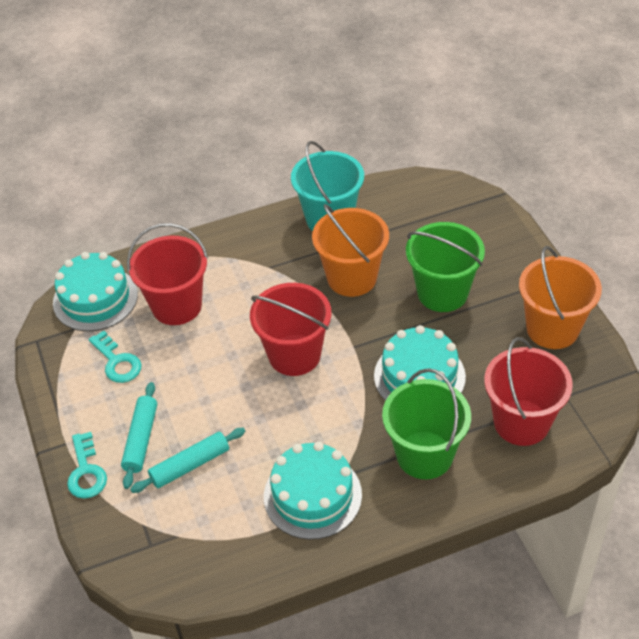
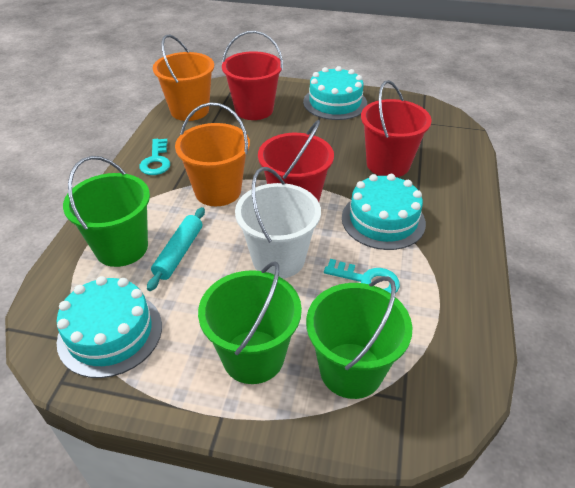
green bucket: [382,368,471,479] [406,222,485,312] = 2 -> [63,156,150,267] [198,261,302,384] [306,276,413,399] = 3
turquoise bucket: [291,141,364,231] = 1 -> none = 0
turquoise rolling pin: [121,382,157,489] [130,428,245,493] = 2 -> [147,207,205,291] = 1
white bucket: none = 0 -> [235,167,321,279] = 1

